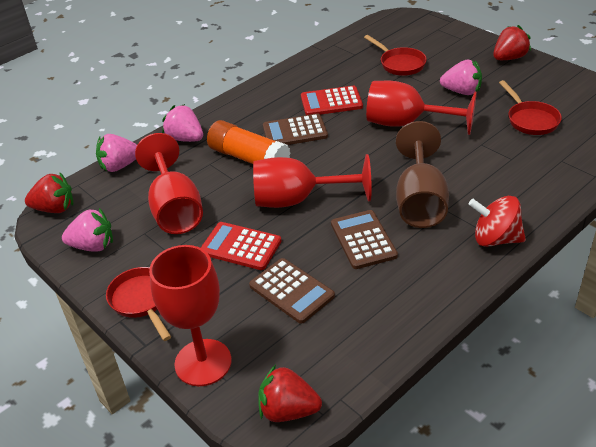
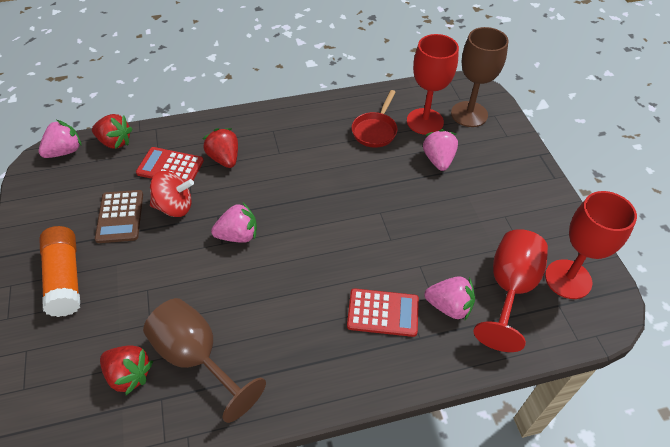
brown calculator: [249,258,335,324] [263,113,328,145] [331,210,398,269] = 3 -> [95,190,143,243] = 1
brown goblet: [396,121,449,228] = 1 -> [143,298,266,423] [451,27,509,127] = 2
red goblet: [135,133,203,234] [149,245,232,386] [253,154,372,208] [366,81,477,135] = 4 -> [407,34,459,135] [474,229,548,352] [545,191,637,299] = 3
red pan: [106,267,171,341] [364,35,427,76] [499,80,562,135] = 3 -> [352,90,398,148] = 1

